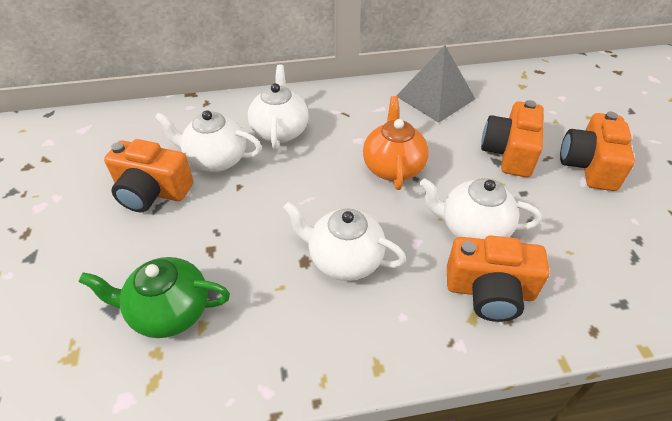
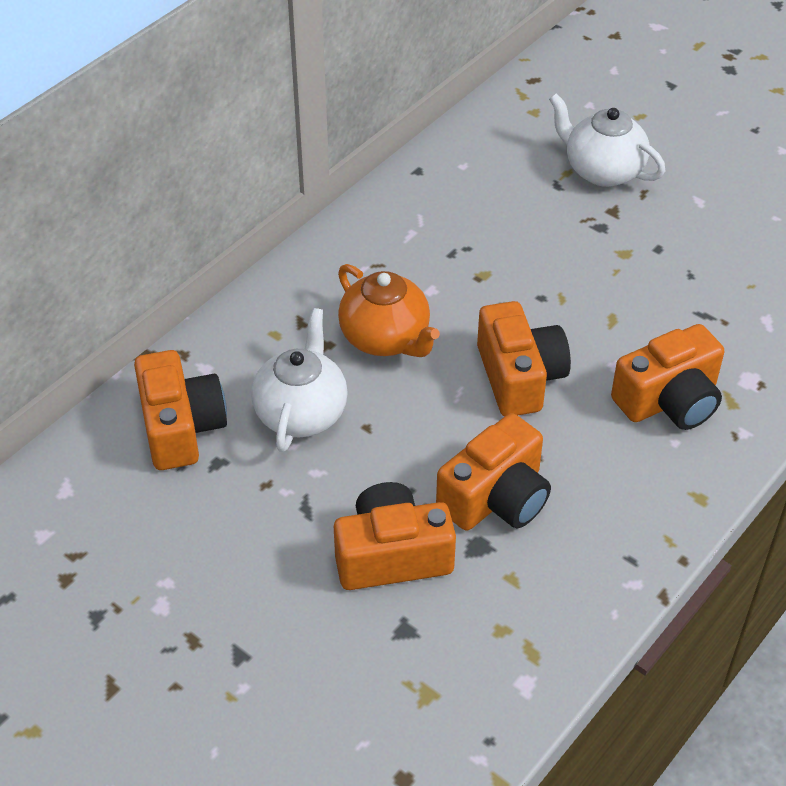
green teapot: [79,257,230,338] = 1 -> none = 0
grey pyramid: [396,46,475,123] = 1 -> none = 0
orange camera: [104,139,193,212] [447,236,550,322] [481,100,544,177] [560,112,635,191] = 4 -> [134,350,227,470] [334,482,456,590] [436,413,551,531] [477,301,571,417] [611,324,724,430] = 5
white teapot: [154,110,262,172] [248,64,309,149] [283,202,406,281] [419,178,542,239] = 4 -> [251,308,348,452] [549,93,665,187] = 2

